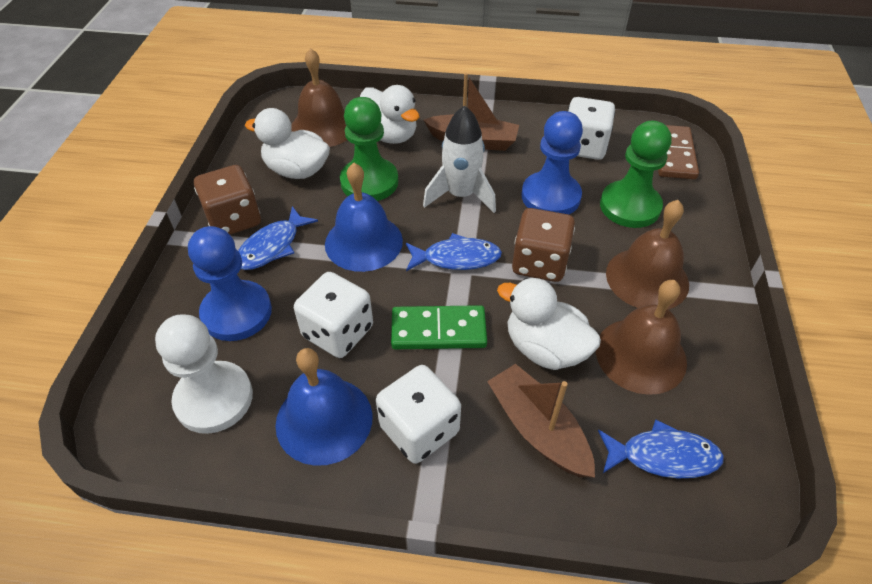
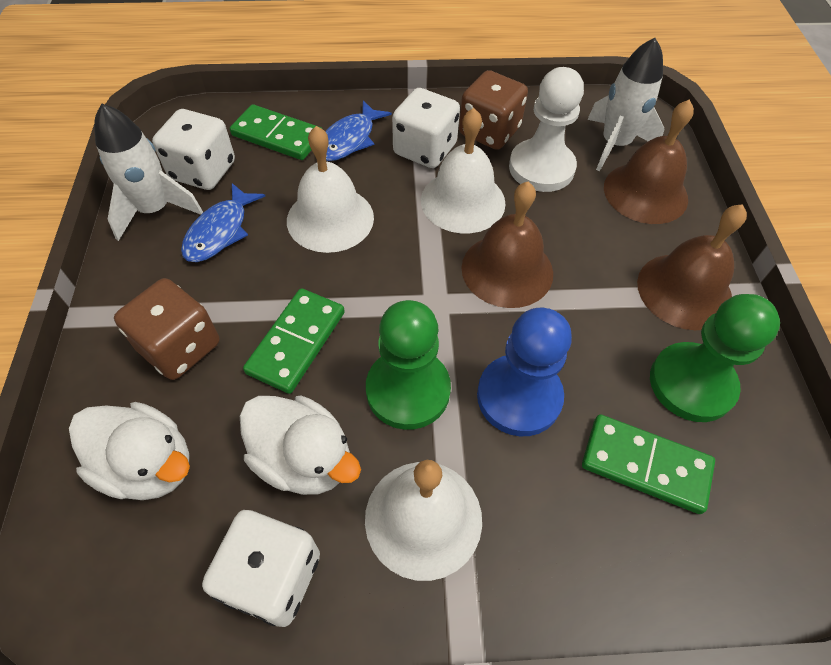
blue bell: [275,348,373,466] [325,163,403,272] = 2 -> none = 0
blue fish: [238,206,318,270] [406,233,502,271] [598,420,724,478] = 3 -> [181,183,265,262] [325,100,392,161] = 2
blue pawn: [188,226,272,341] [522,111,583,214] = 2 -> [477,308,572,436] = 1
brown boat: [423,73,519,151] [487,364,595,478] = 2 -> none = 0
brown domino: [658,125,699,179] = 1 -> none = 0
green domino: [391,305,487,349] = 1 -> [230,104,321,160] [243,288,345,394] [582,415,715,514] = 3
white bell: none = 0 -> [287,126,374,253] [365,460,482,581] [421,108,506,233] = 3
white duck: [245,108,330,179] [360,85,419,144] [497,278,601,370] = 3 -> [69,402,190,500] [240,396,361,495] = 2
white rocket: [423,105,496,213] = 1 -> [94,103,203,241] [587,38,664,171] = 2

